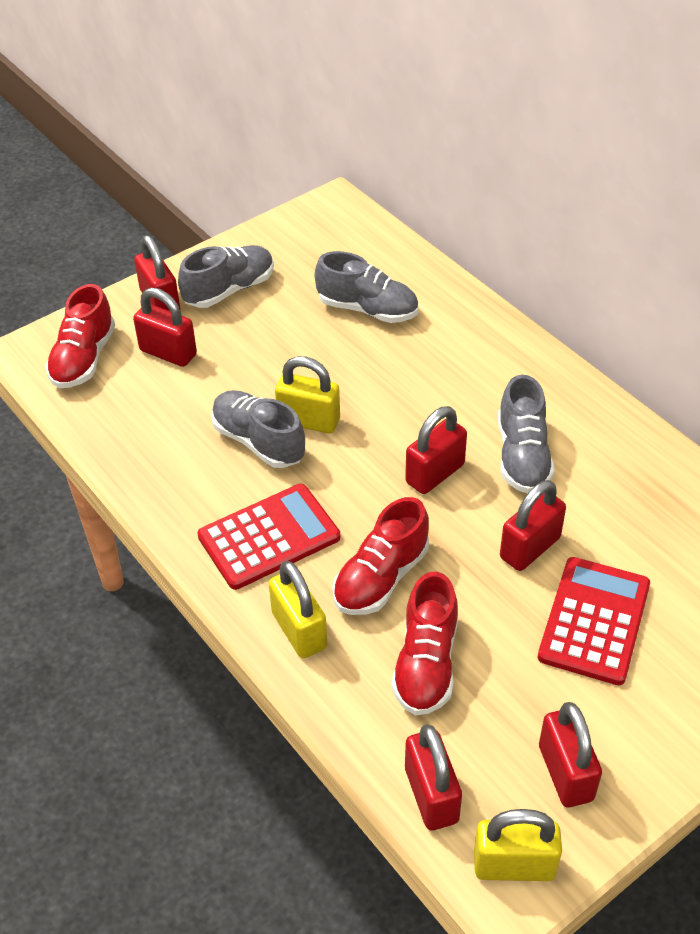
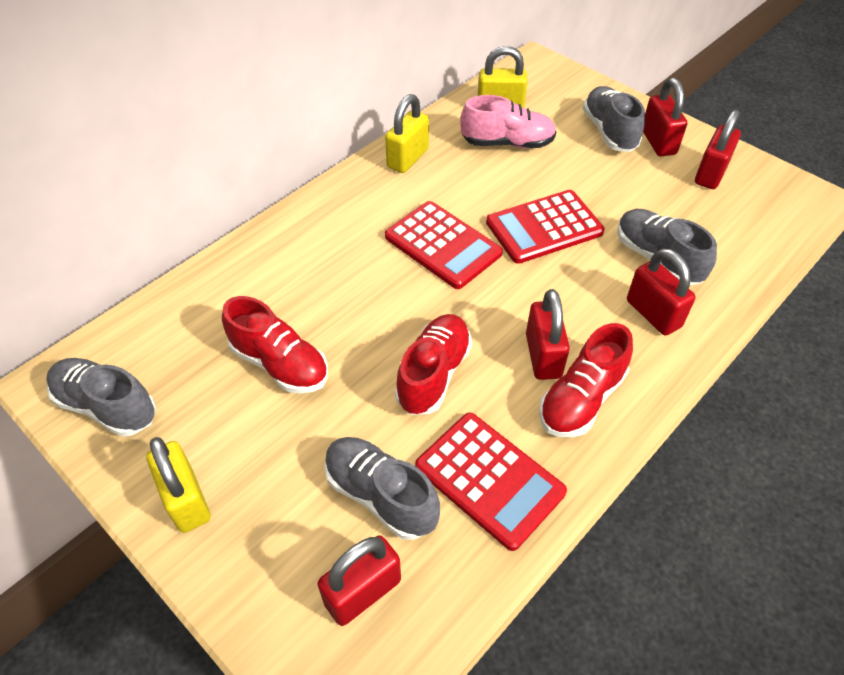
pink shoe: none = 0 -> [460,95,556,148] = 1
red calculator: [198,484,340,590] [538,557,650,685] = 2 -> [385,201,503,289] [415,412,567,551] [486,190,605,264] = 3
red padlock: [133,288,197,367] [134,235,180,311] [405,406,467,494] [405,724,462,830] [500,480,566,571] [539,702,602,807] = 6 -> [317,535,401,626] [526,289,570,380] [627,248,696,336] [643,78,688,156] [695,109,741,189] = 5

